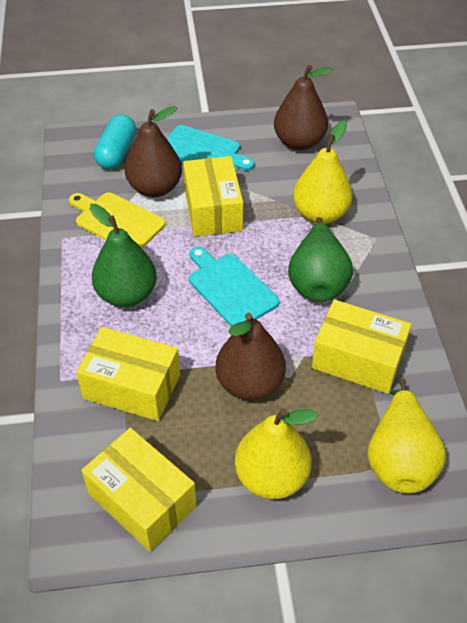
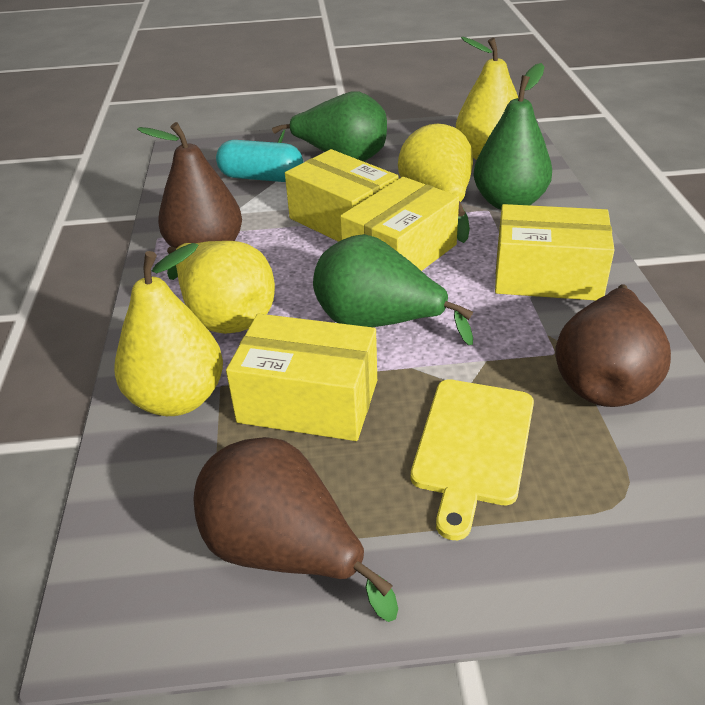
green pear: [90,204,157,307] [288,217,353,302] = 2 -> [272,91,387,162] [313,234,473,345] [474,63,552,210] = 3
turquoise cutting board: [166,125,254,171] [189,247,280,326] = 2 -> none = 0
yellow pear: [235,408,318,499] [293,120,352,224] [367,378,446,493] = 3 -> [114,243,223,416] [167,241,275,334] [398,124,473,243] [456,37,518,160] = 4

